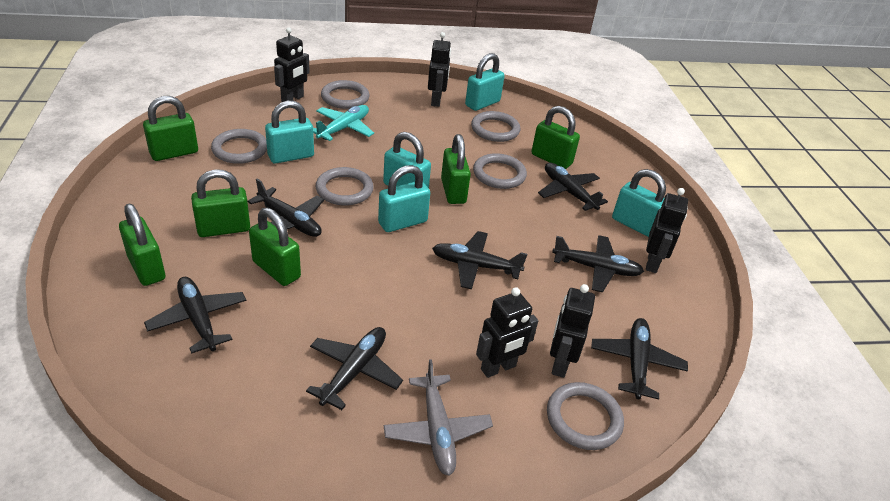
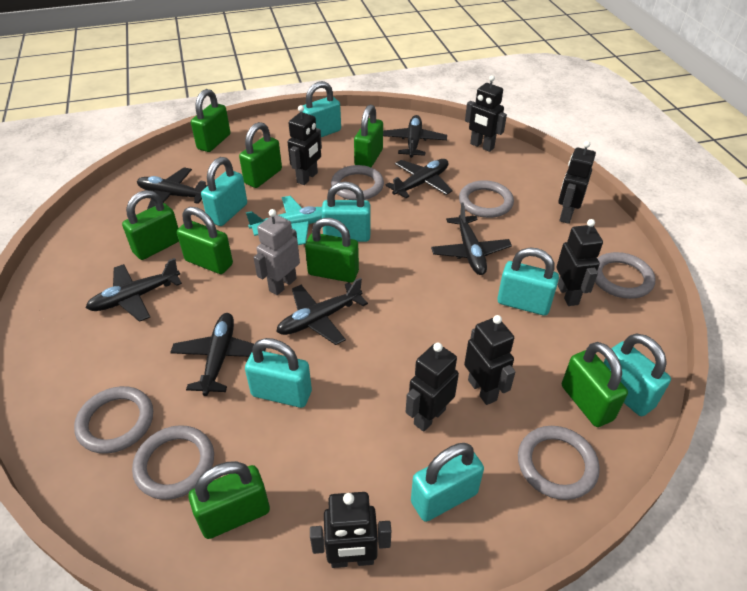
black robot: [274,27,310,102] [428,32,451,107] [476,287,538,378] [550,284,595,378] [646,188,688,273] = 5 -> [287,105,322,185] [310,492,391,568] [406,343,459,432] [464,315,515,405] [465,75,507,152] [557,219,603,306] [558,141,596,224] = 7
green padlock: [119,204,165,286] [143,96,198,161] [191,169,250,237] [249,208,301,286] [441,134,471,204] [532,106,580,169] = 6 -> [122,190,179,260] [177,207,233,274] [189,461,270,539] [191,89,230,152] [239,122,282,188] [305,218,359,282] [354,105,383,167] [562,342,628,427] = 8
grey plane: [384,359,493,476] = 1 -> none = 0
grey robot: none = 0 -> [253,209,300,295] = 1
turquoise padlock: [265,100,314,164] [378,165,430,232] [383,132,431,188] [465,53,505,111] [612,169,666,237] = 5 -> [201,157,247,226] [245,338,312,408] [302,81,341,137] [321,182,371,242] [411,443,484,522] [497,248,559,316] [604,334,671,416] = 7

